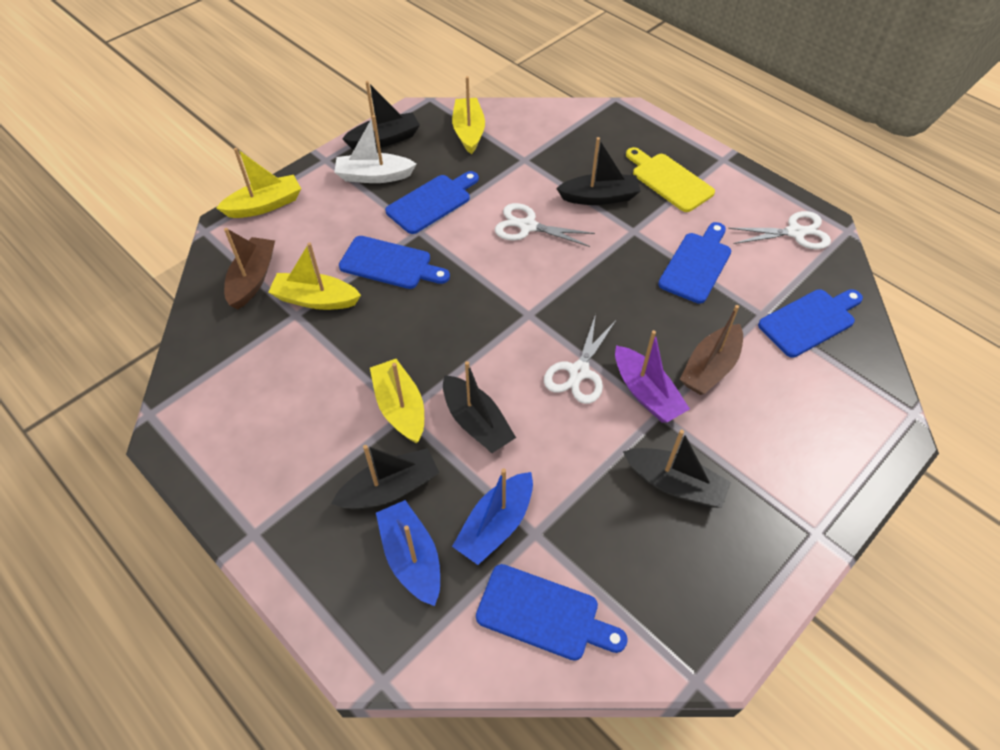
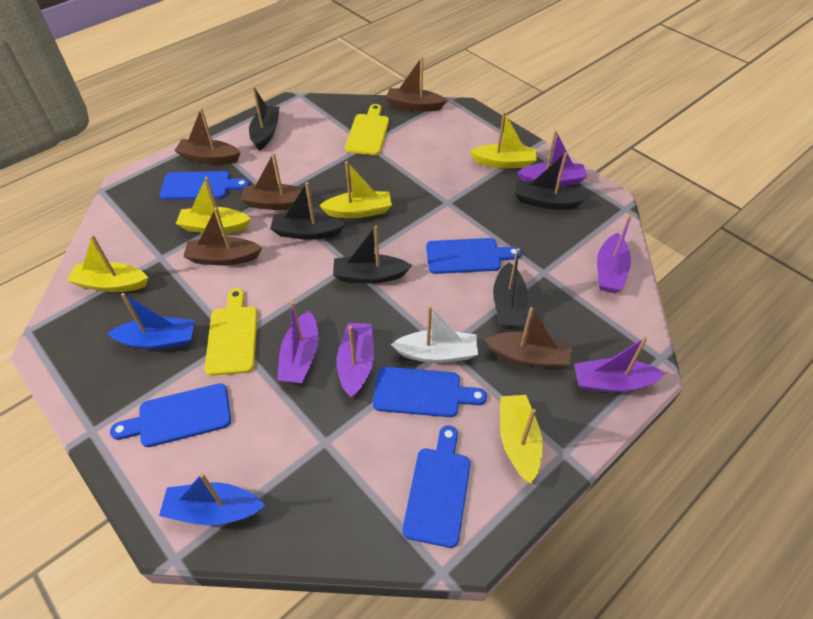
brown boat: [224,228,275,310] [680,305,743,395] = 2 -> [174,108,241,164] [183,208,262,265] [240,153,313,210] [386,57,447,112] [485,307,572,368] = 5
purple boat: [615,330,690,423] = 1 -> [277,301,319,384] [337,323,374,398] [517,130,587,186] [574,336,666,393] [597,215,632,293] = 5
white scissors: [495,203,595,247] [544,314,617,404] [728,211,831,249] = 3 -> none = 0
yellow boat: [216,148,301,218] [268,242,361,310] [370,359,424,443] [452,76,485,154] = 4 -> [67,235,148,292] [176,177,251,234] [319,161,392,219] [470,111,537,168] [500,395,543,484] = 5
yellow cutting board: [626,147,715,212] = 1 -> [205,288,258,376] [345,104,389,155] = 2

